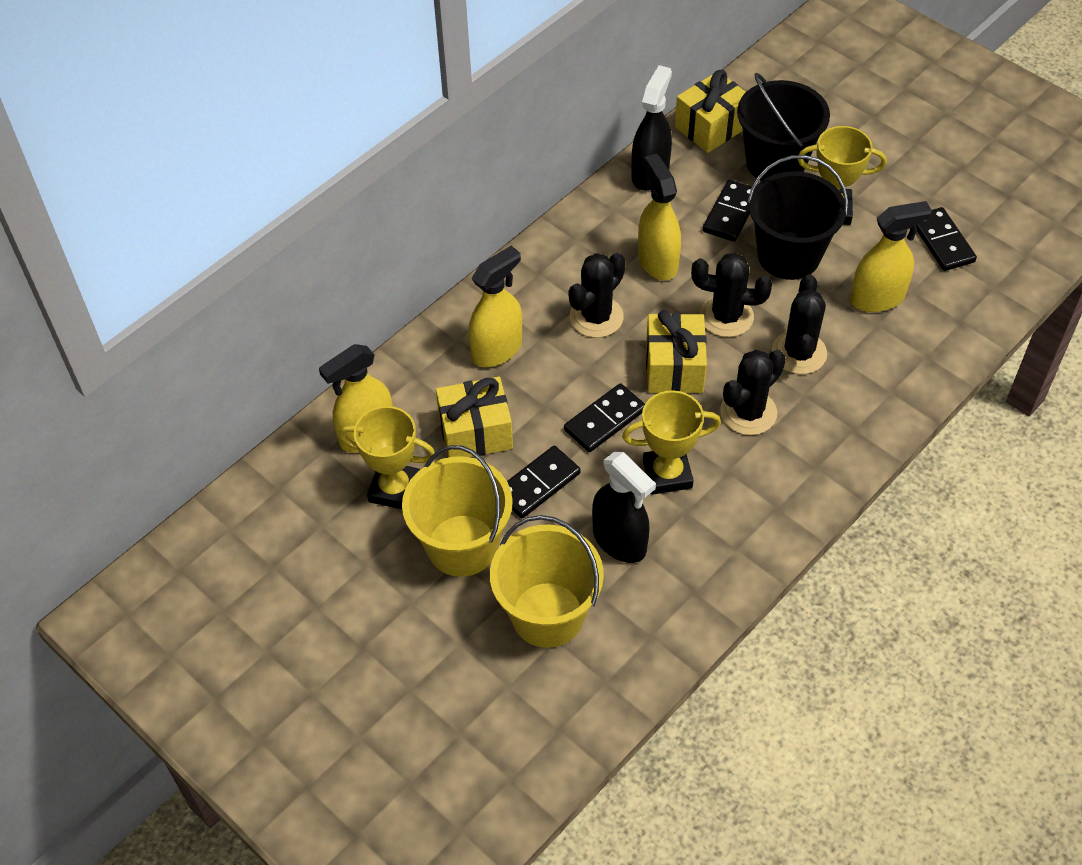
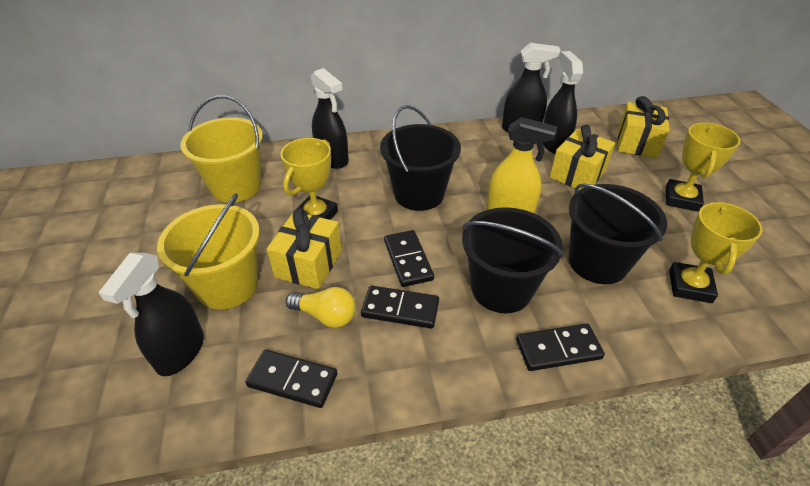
black bucket: [737,73,830,181] [748,155,848,280] = 2 -> [380,105,461,211] [462,207,563,313] [569,183,667,284] = 3
black cactus: [569,253,626,338] [691,253,772,337] [720,350,786,435] [772,274,827,374] = 4 -> none = 0
black spray bottle: [592,451,656,563] [631,65,672,191] = 2 -> [99,253,204,376] [311,68,349,169] [502,43,561,132] [543,51,583,154] = 4
yellow light bulb: none = 0 -> [286,287,356,328] = 1
yellow spray bottle: [319,344,393,453] [468,246,522,367] [638,153,681,280] [850,201,932,312] = 4 -> [487,117,558,214] = 1

